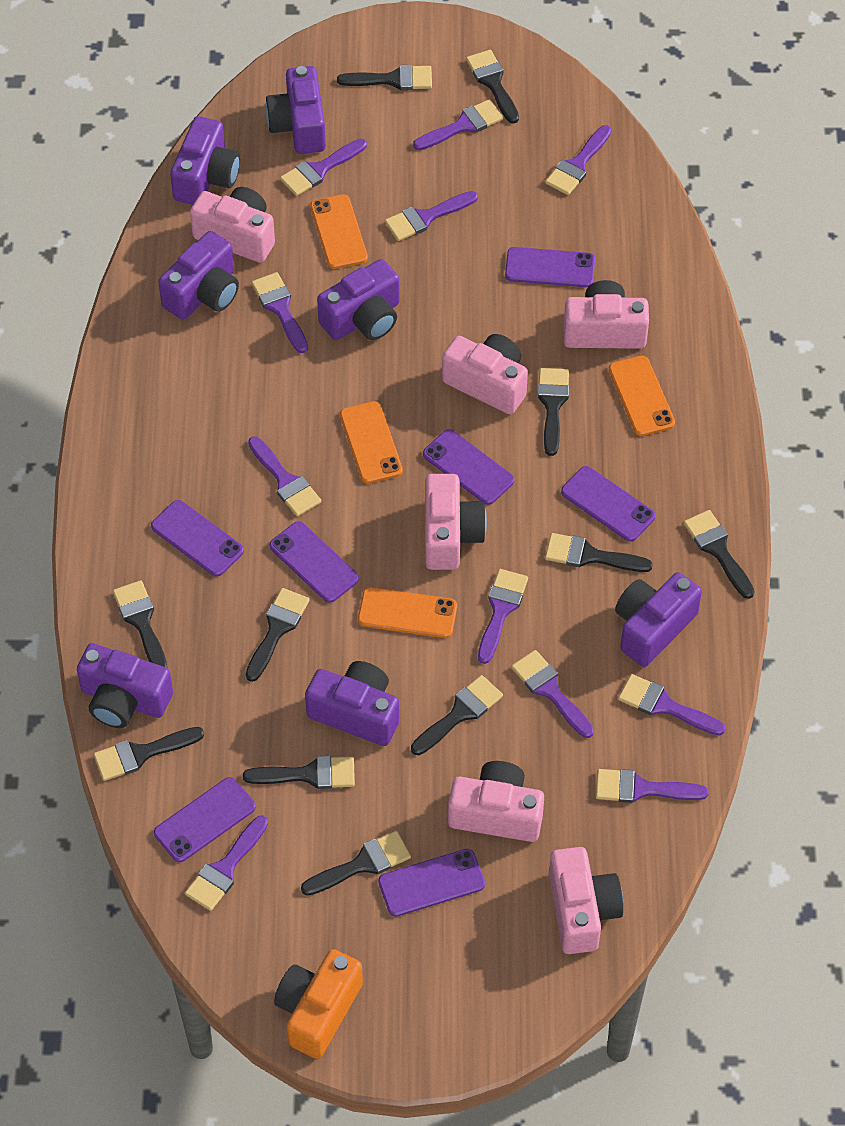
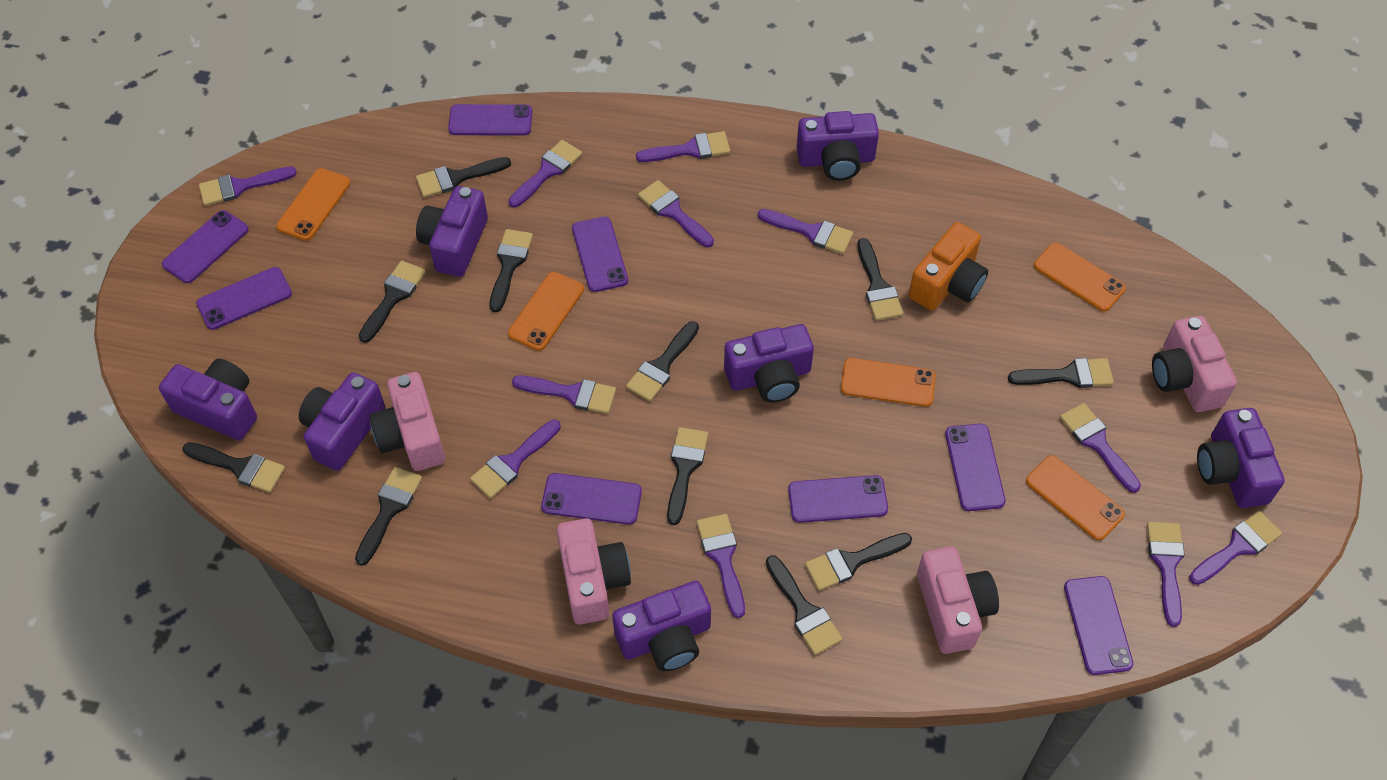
orange phone: [310,194,368,269] [340,401,403,484] [358,587,457,638] [609,356,675,436] = 4 -> [276,168,350,241] [508,272,584,351] [841,358,936,407] [1026,455,1125,540] [1034,242,1126,312] = 5
pink camera: [190,187,275,263] [425,474,487,570] [442,334,528,414] [448,761,544,842] [549,847,623,954] [563,280,649,349] = 6 -> [369,372,445,471] [557,518,631,625] [917,546,999,654] [1152,316,1237,412] = 4
purple phone: [151,500,244,577] [154,777,256,862] [269,521,359,603] [378,849,485,917] [423,429,514,505] [505,247,595,287] [561,466,655,542] = 7 -> [162,210,249,283] [196,267,292,330] [448,104,532,136] [541,473,642,525] [572,217,628,292] [788,475,888,523] [945,424,1006,511] [1064,576,1133,675] = 8

